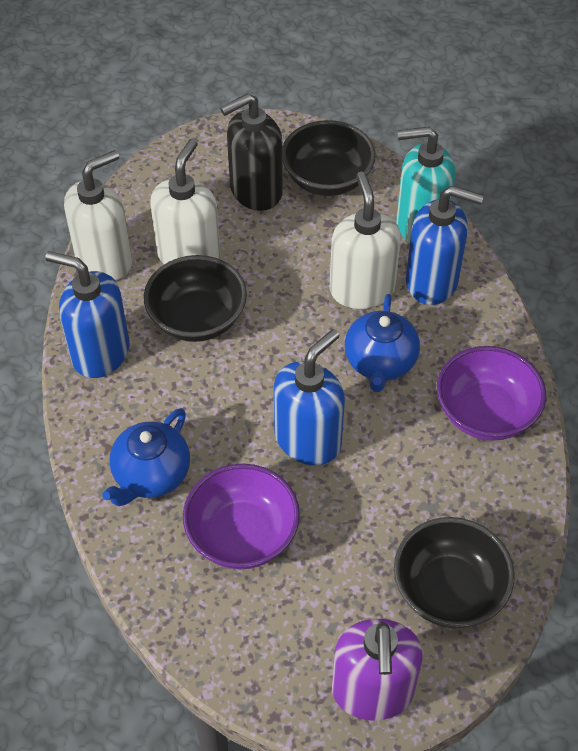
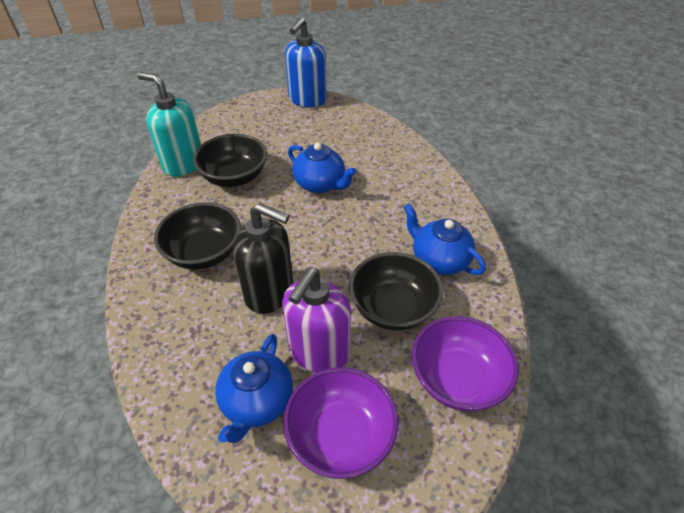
blue soap dispenser: [45,251,129,378] [274,329,345,465] [406,186,484,305] = 3 -> [285,17,327,108] = 1
blue teapot: [102,408,190,506] [345,294,420,392] = 2 -> [215,334,293,443] [288,143,357,193] [403,203,486,275] = 3
white soap dispenser: [64,150,132,281] [150,139,220,264] [330,172,401,309] = 3 -> none = 0

